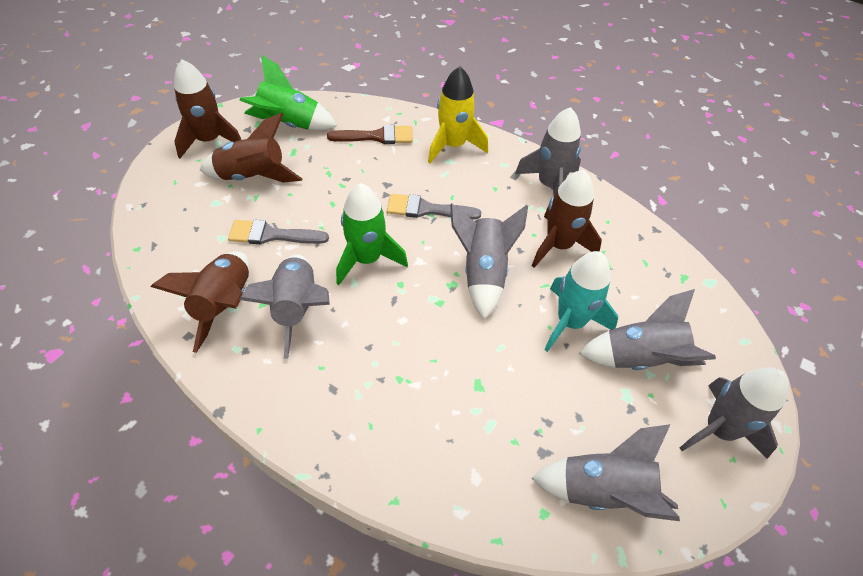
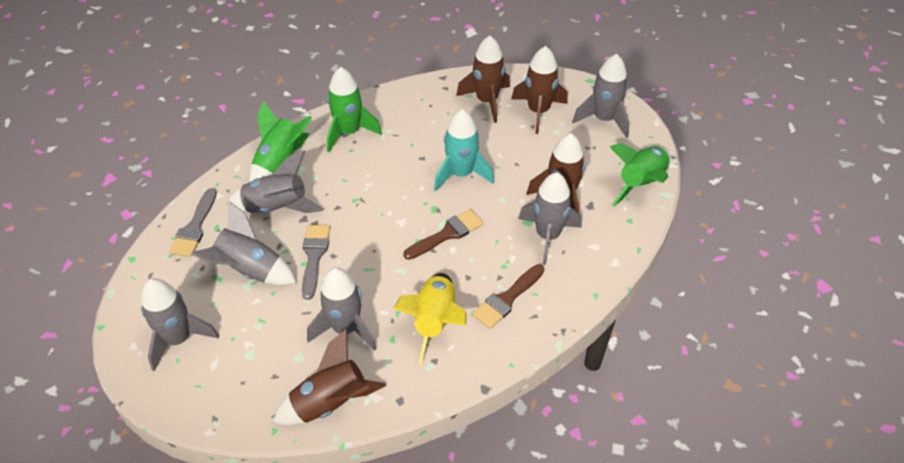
brown brush: [327,125,413,144] = 1 -> [403,209,483,260] [473,264,544,329] = 2
green rocket: [239,55,337,130] [336,183,408,285] = 2 -> [249,100,312,182] [327,67,382,153] [610,143,670,206] = 3

